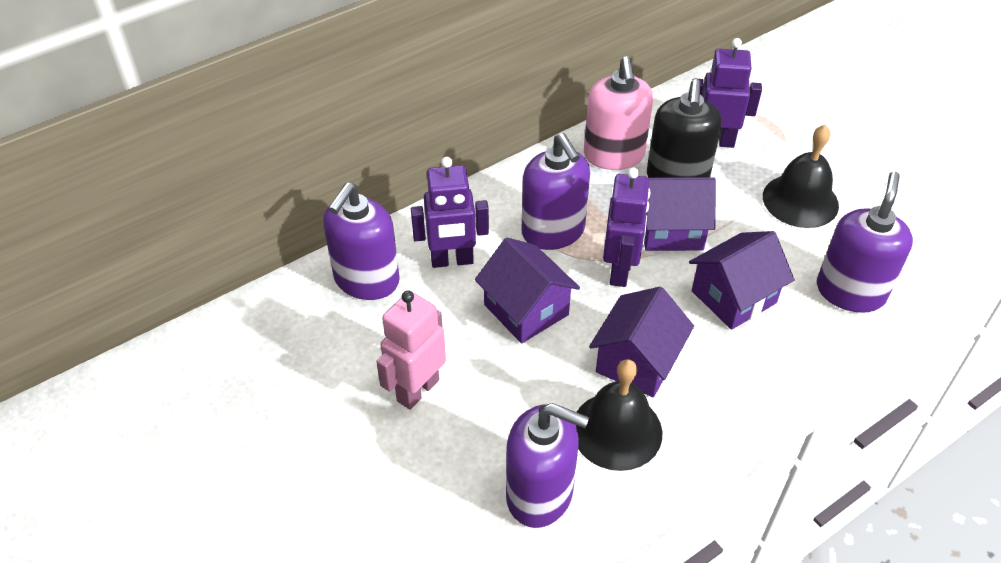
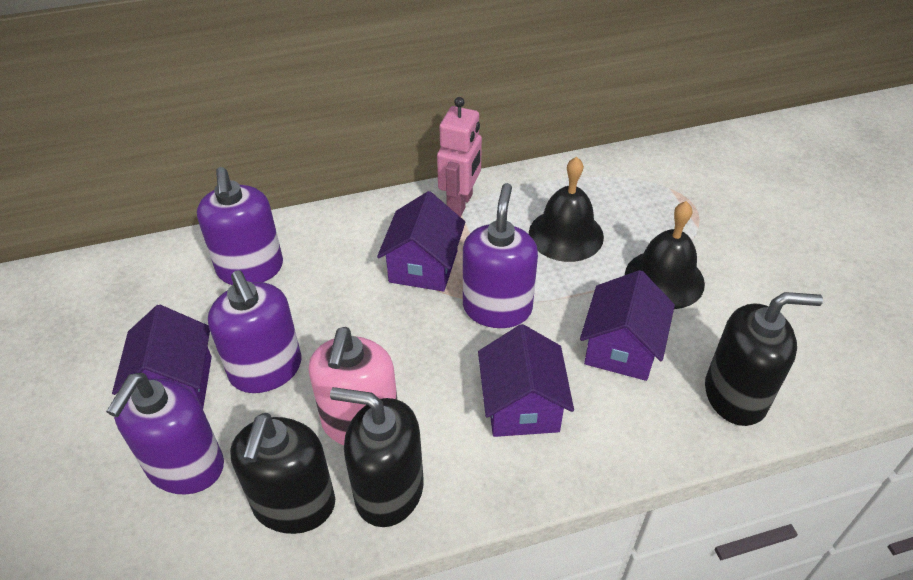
black soap dispenser: [647,79,722,178] = 1 -> [230,413,335,534] [330,387,424,527] [705,292,823,426] = 3
purple robot: [411,157,489,268] [603,167,650,287] [693,38,762,148] = 3 -> none = 0

